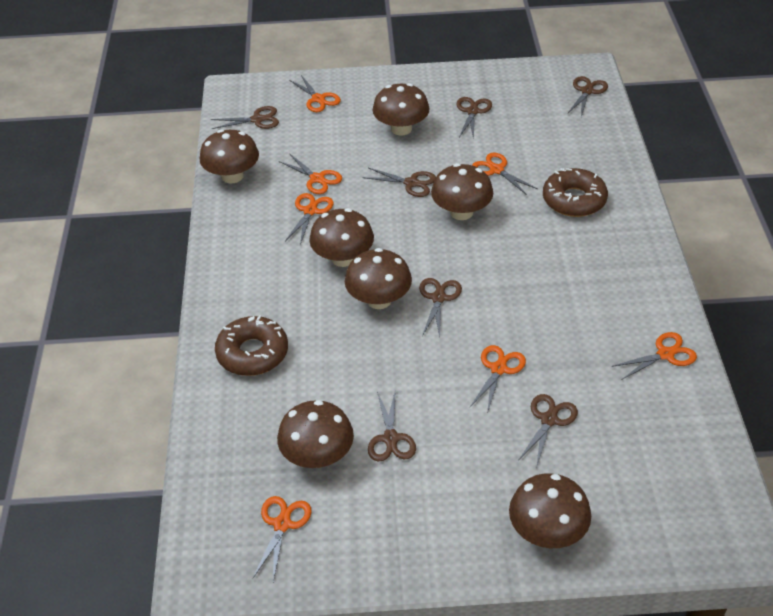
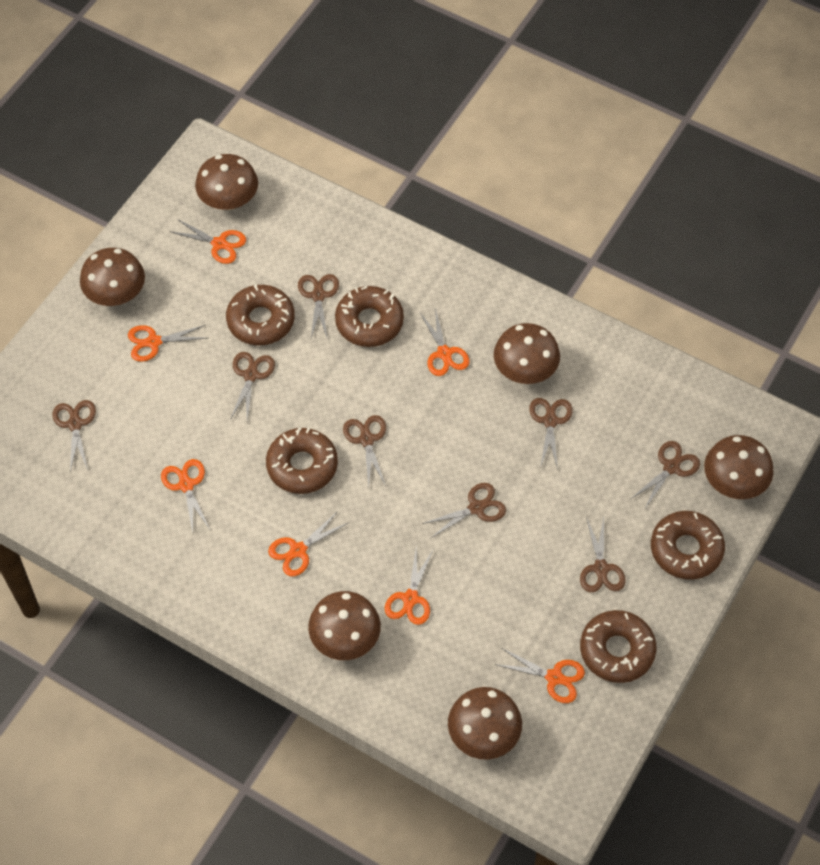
brown donut: [215,315,288,376] [543,168,608,217] = 2 -> [226,284,295,345] [266,428,338,494] [335,286,404,347] [580,610,656,683] [651,511,725,580] = 5
brown mushroom: [200,129,259,183] [277,400,354,468] [309,208,374,267] [345,248,412,309] [373,83,430,135] [431,163,493,220] [509,473,591,548] = 7 -> [80,248,145,306] [195,154,258,210] [308,591,381,660] [448,687,522,759] [494,323,560,384] [704,435,774,499] = 6
brown scissors: [211,106,279,129] [362,168,436,197] [368,389,416,461] [419,278,462,337] [456,97,492,139] [518,394,578,465] [567,76,608,117] = 7 -> [53,400,96,473] [230,352,275,421] [298,274,339,340] [343,415,386,488] [422,483,506,538] [529,398,573,470] [580,517,626,592] [631,441,700,510] = 8

